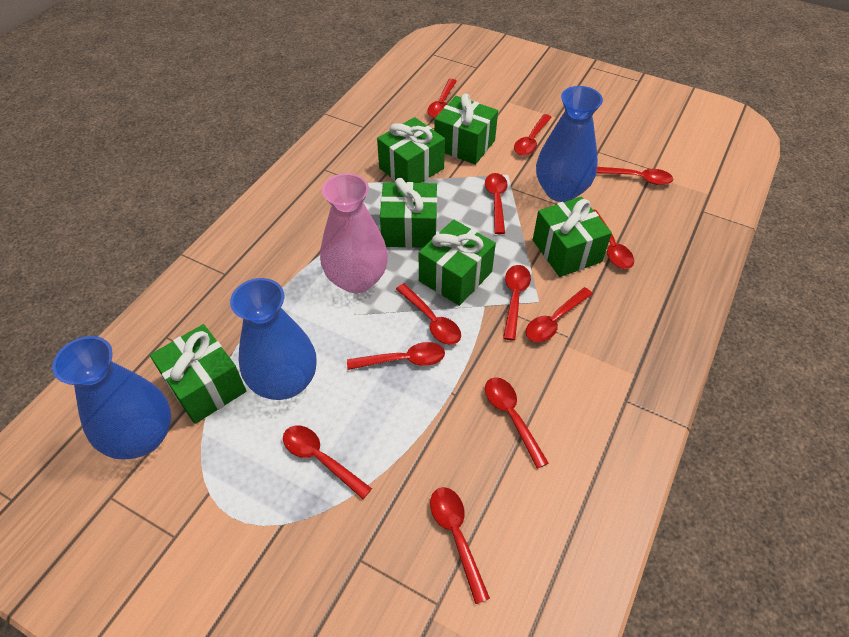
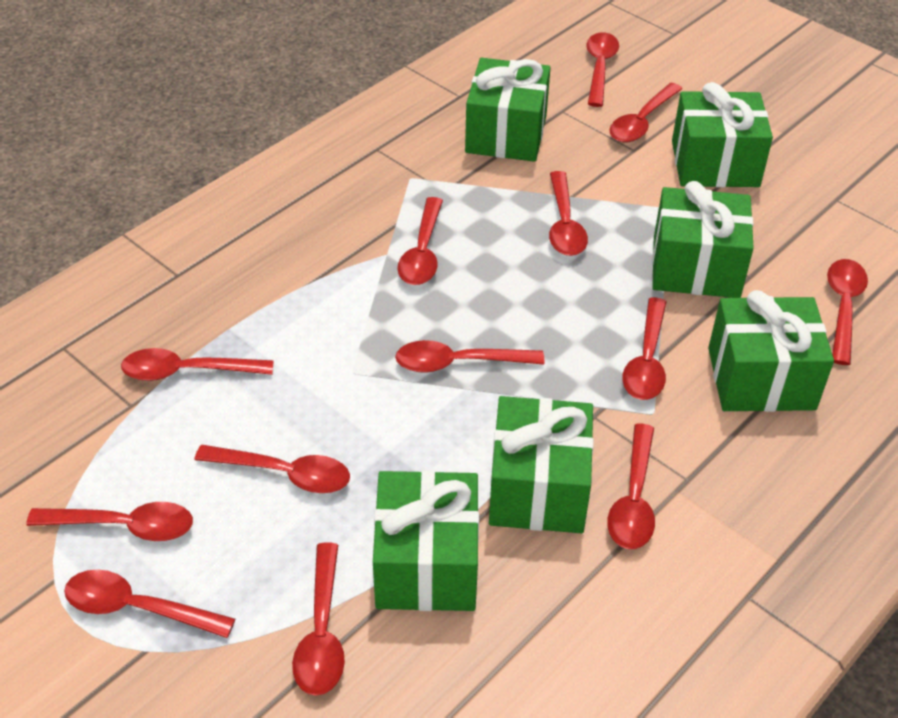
blue vase: [52,336,171,460] [230,278,317,400] [536,86,603,202] = 3 -> none = 0
pink vase: [320,173,388,293] = 1 -> none = 0
red spoon: [283,426,372,499] [347,342,445,370] [396,284,461,345] [427,79,457,118] [430,487,490,604] [485,173,508,234] [485,377,548,469] [503,265,531,341] [514,114,552,156] [526,287,593,342] [594,210,634,269] [597,167,673,185] = 12 -> [26,502,193,541] [64,569,235,638] [121,348,274,381] [194,445,350,493] [292,543,345,696] [395,340,545,373] [397,197,443,285] [549,171,588,256] [586,32,619,107] [607,424,655,549] [609,83,683,143] [622,297,667,400] [827,259,868,365] = 13

